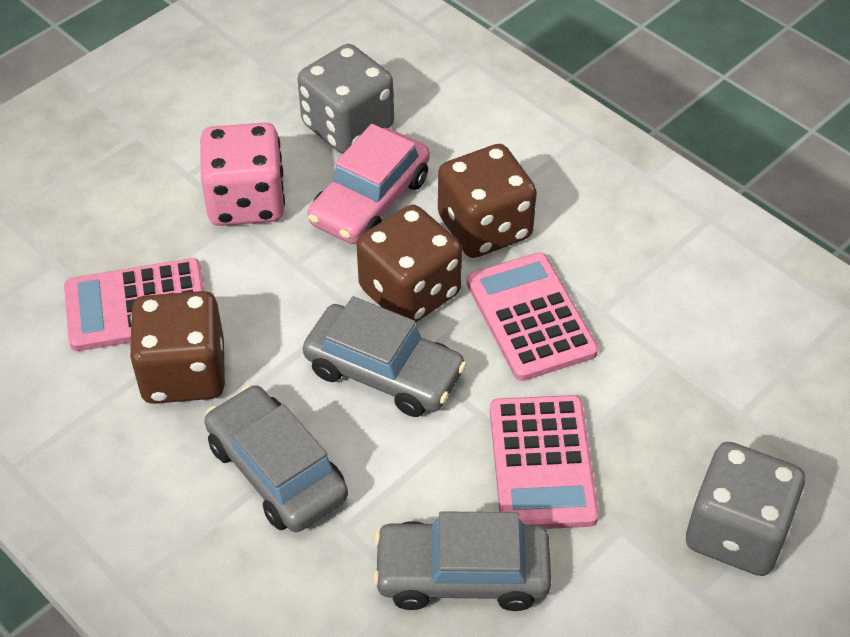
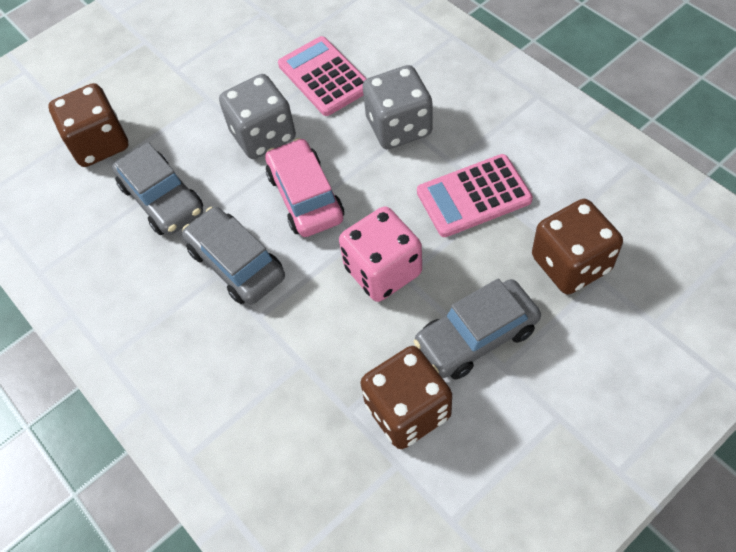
pink calculator: [64,258,204,351] [467,253,598,381] [490,395,599,529] = 3 -> [278,36,366,116] [417,154,533,237] = 2

